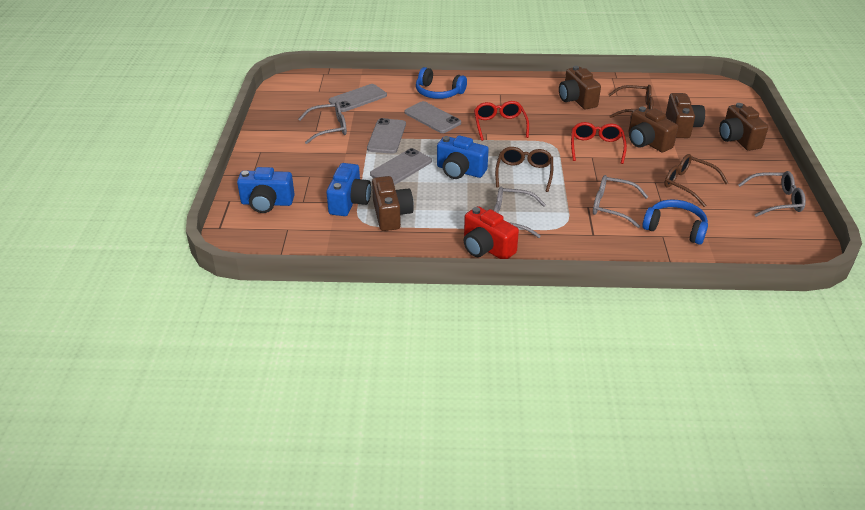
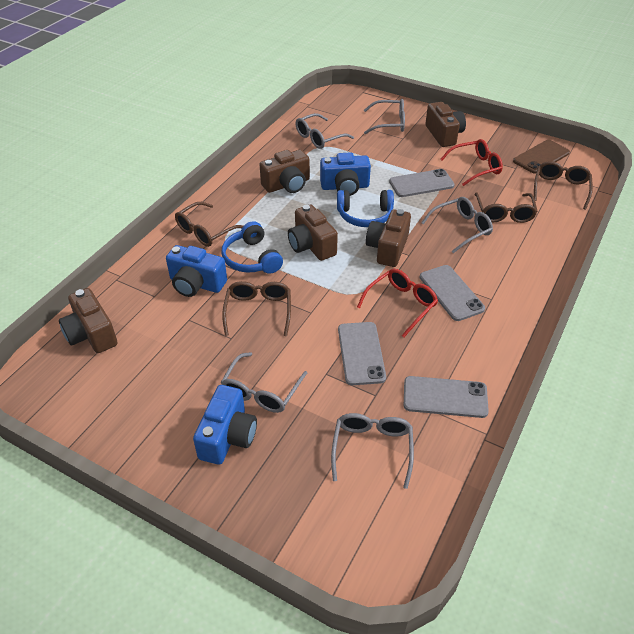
brown glasses: [495,147,553,192] [608,85,653,118] [664,154,728,207] = 3 -> [175,202,243,247] [222,281,291,336] [475,193,538,223] [534,161,593,209] = 4
brown phone: none = 0 -> [513,140,570,174] = 1
grey glasses: [298,101,347,144] [494,187,546,238] [593,175,648,228] [738,171,806,217] = 4 -> [221,352,307,413] [296,113,354,149] [331,413,414,489] [364,99,405,134] [421,197,493,253] = 5
red camera: [464,206,519,259] = 1 -> none = 0

